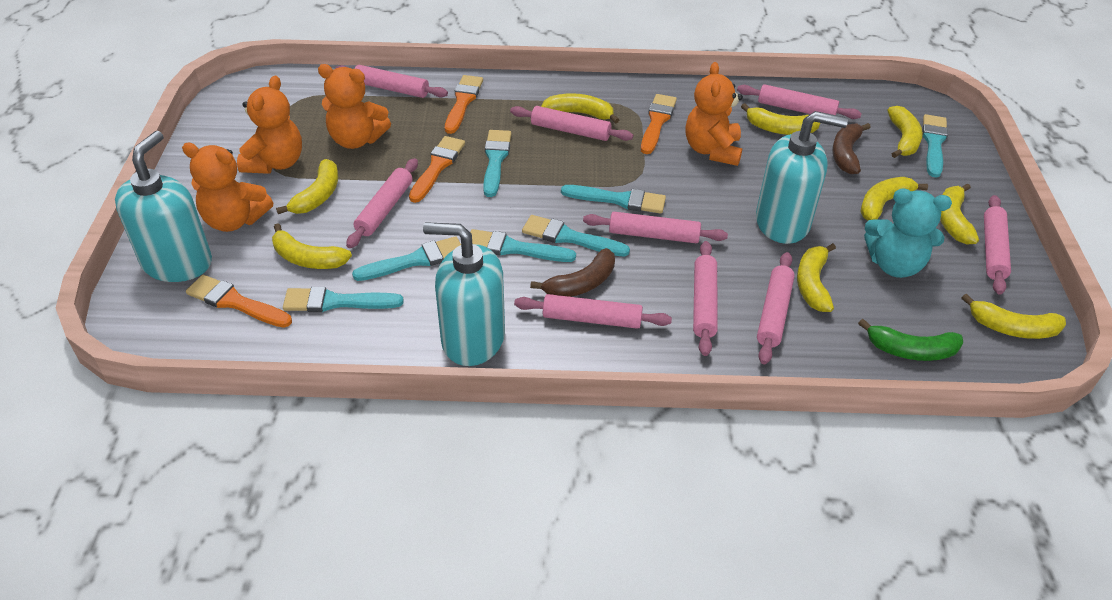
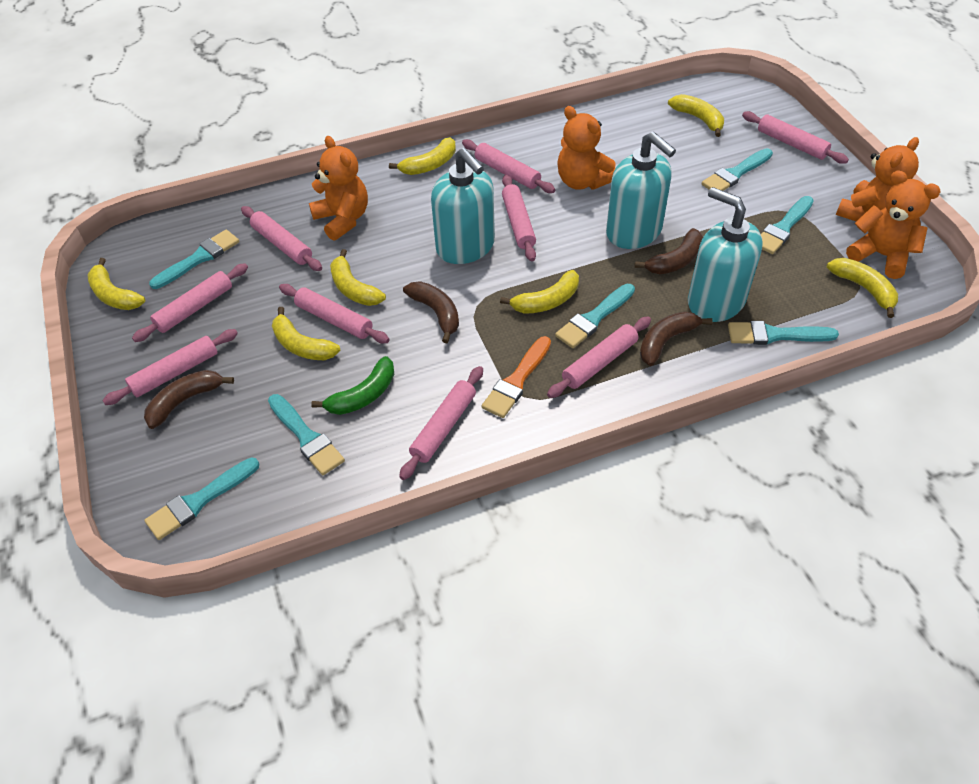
brown banana: [530,248,615,297] [832,123,871,174] = 2 -> [144,370,234,429] [403,281,459,343] [635,228,703,274] [640,312,713,366] = 4
orange brush: [186,275,292,327] [409,136,465,203] [445,75,483,134] [641,94,677,154] = 4 -> [482,336,551,418] = 1
turquoise teddy bear: [864,188,952,278] = 1 -> none = 0
yellow banana: [272,223,352,269] [276,159,338,214] [541,93,619,123] [741,103,820,135] [797,243,836,312] [860,177,928,221] [887,106,923,158] [940,183,979,244] [962,294,1066,339] = 9 -> [88,258,145,310] [272,307,340,360] [330,249,386,306] [389,137,456,175] [500,270,579,314] [668,94,724,137] [827,258,898,318] = 7

